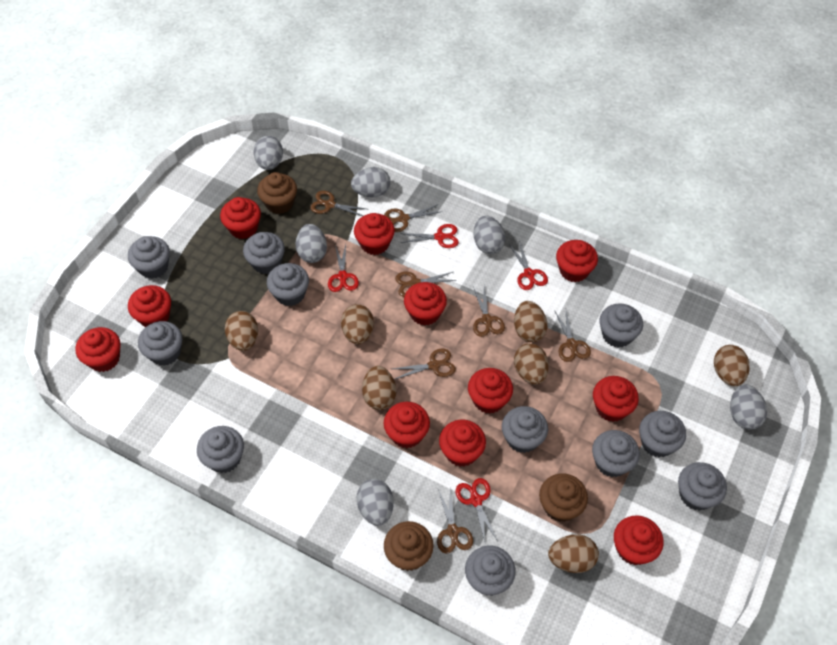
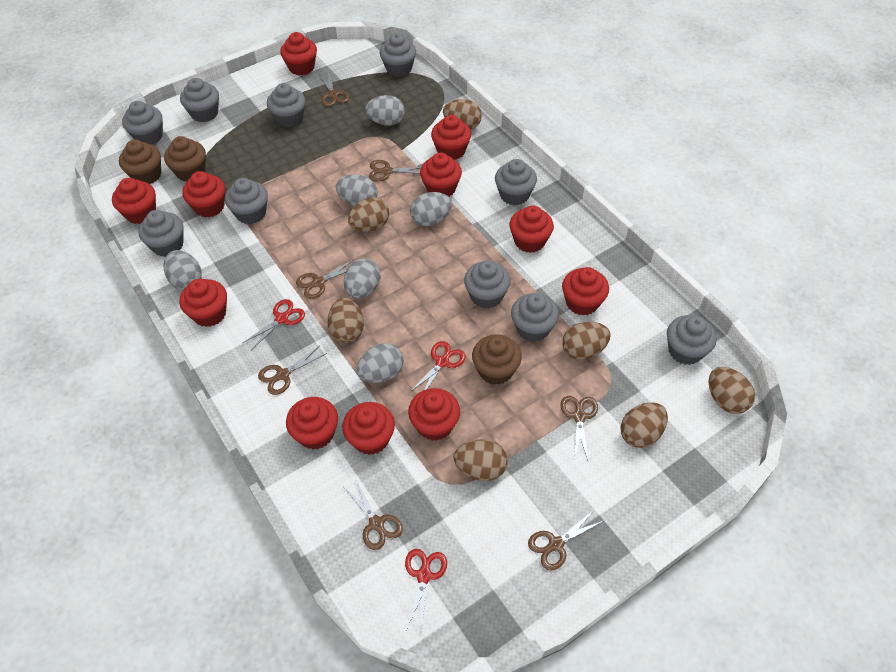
grey cupcake: [128,236,170,279] [138,321,182,366] [197,426,244,473] [243,232,285,274] [267,263,309,306] [465,545,516,596] [502,406,548,453] [592,430,640,477] [599,303,643,348] [639,411,686,458] [678,462,727,511] = 11 -> [122,101,163,145] [138,210,184,257] [180,78,219,122] [225,178,268,224] [267,83,306,128] [380,33,416,77] [464,260,511,308] [495,159,537,205] [511,293,559,342] [667,315,717,365] = 10
red scissors: [328,244,359,292] [400,224,459,248] [456,478,498,542] [509,241,548,290] = 4 -> [243,299,305,350] [405,549,447,630] [409,341,466,393] = 3

